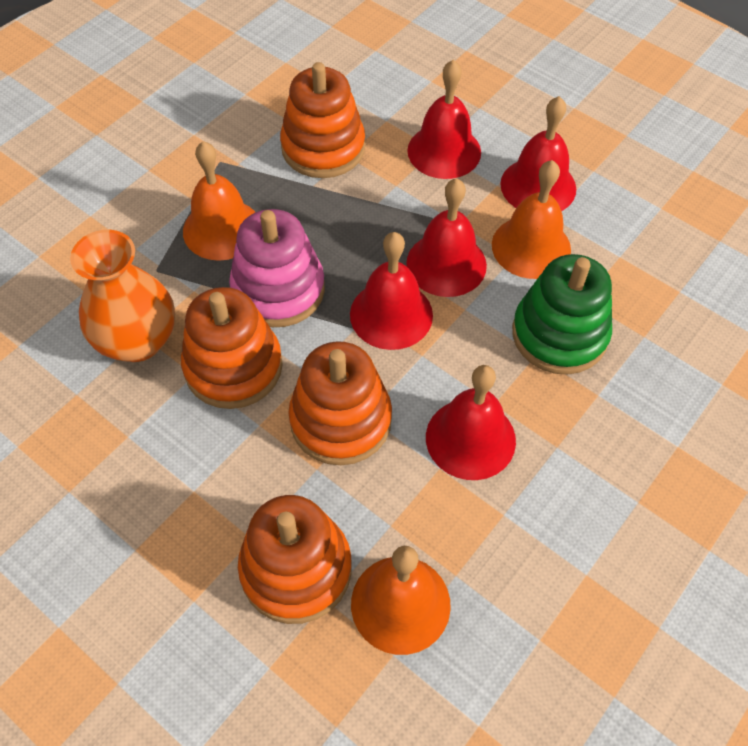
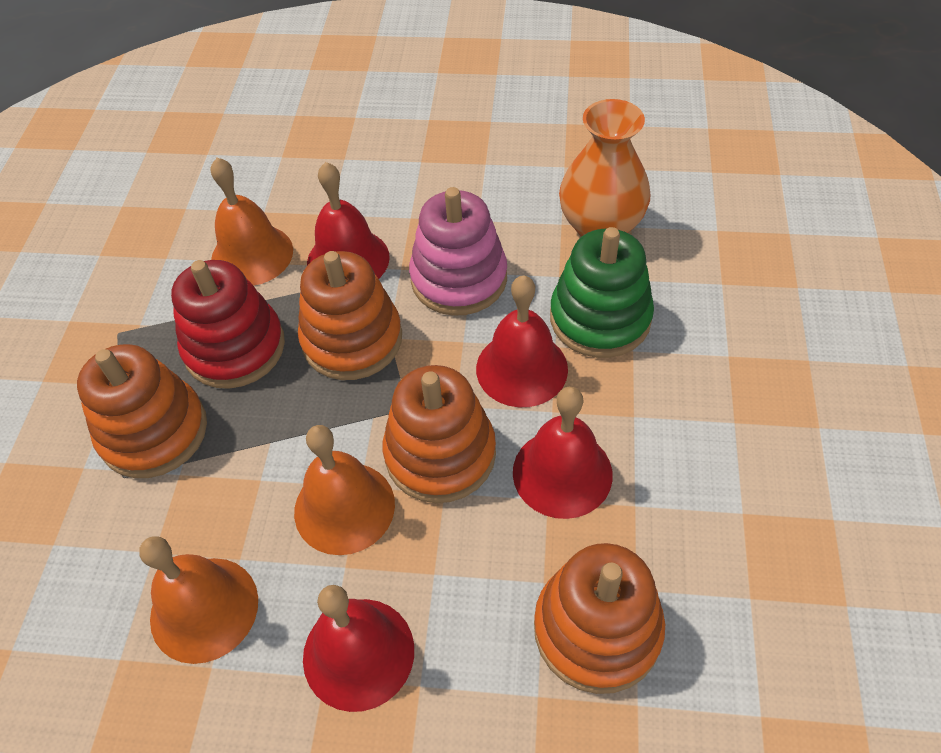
red bell: [350,232,433,350] [406,178,487,297] [407,60,481,179] [426,365,516,480] [500,96,576,211] = 5 -> [303,585,414,712] [307,162,390,279] [476,275,568,407] [513,387,613,519] = 4
red stacking toy: none = 0 -> [171,260,285,389] = 1

